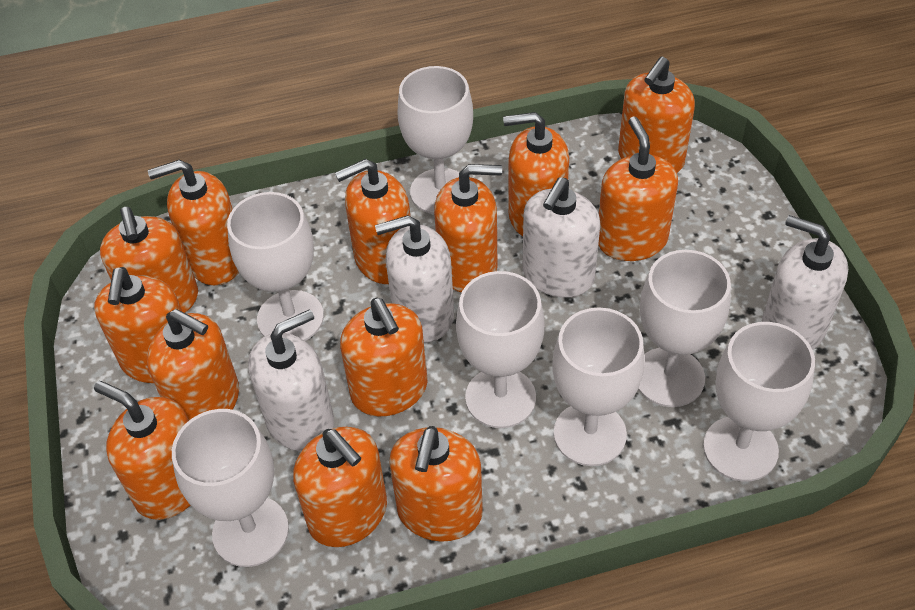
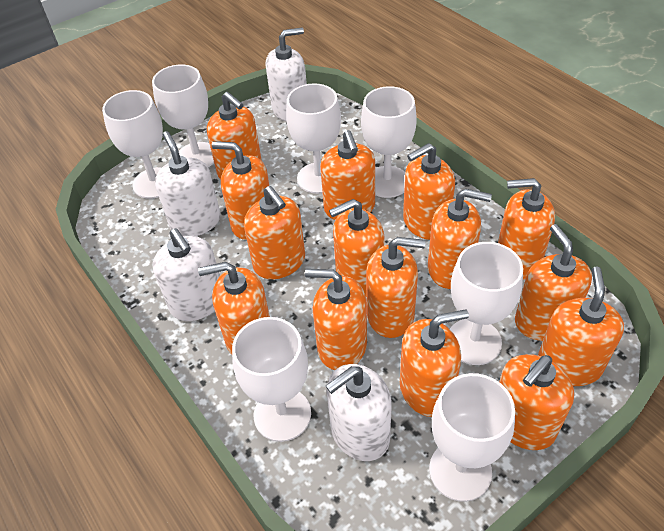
orange soap dispenser: [94,267,182,383] [94,381,191,520] [100,207,198,313] [147,309,239,420] [148,160,239,285] [293,427,387,547] [335,159,410,284] [340,298,427,416] [389,426,483,542] [434,164,502,292] [503,112,569,236] [598,116,678,261] [618,57,695,173] = 13 -> [198,262,270,354] [207,92,262,179] [212,141,269,240] [244,186,305,279] [305,269,367,370] [320,130,375,220] [329,199,384,296] [366,237,425,338] [400,309,469,417] [403,143,455,240] [428,189,492,289] [498,178,555,280] [499,354,574,450] [515,224,592,341] [538,266,624,386] = 15

